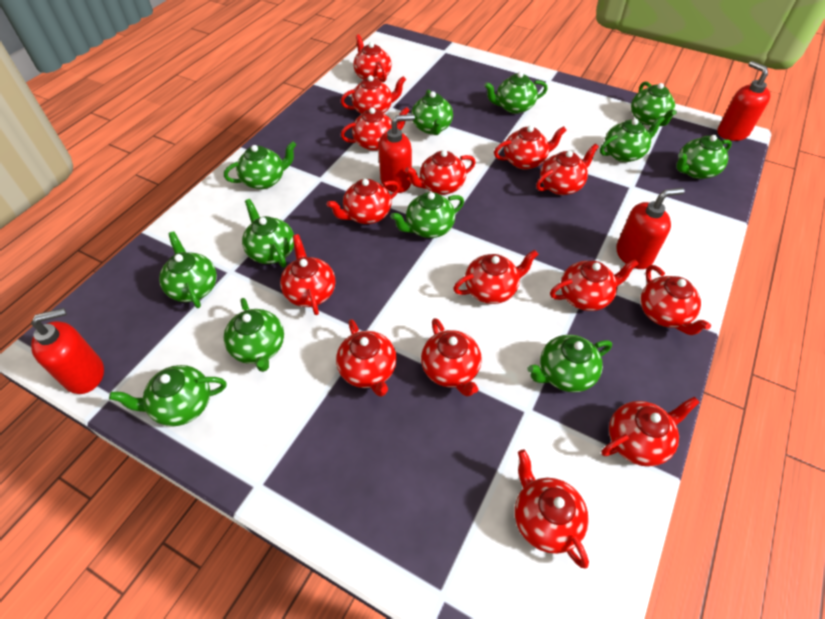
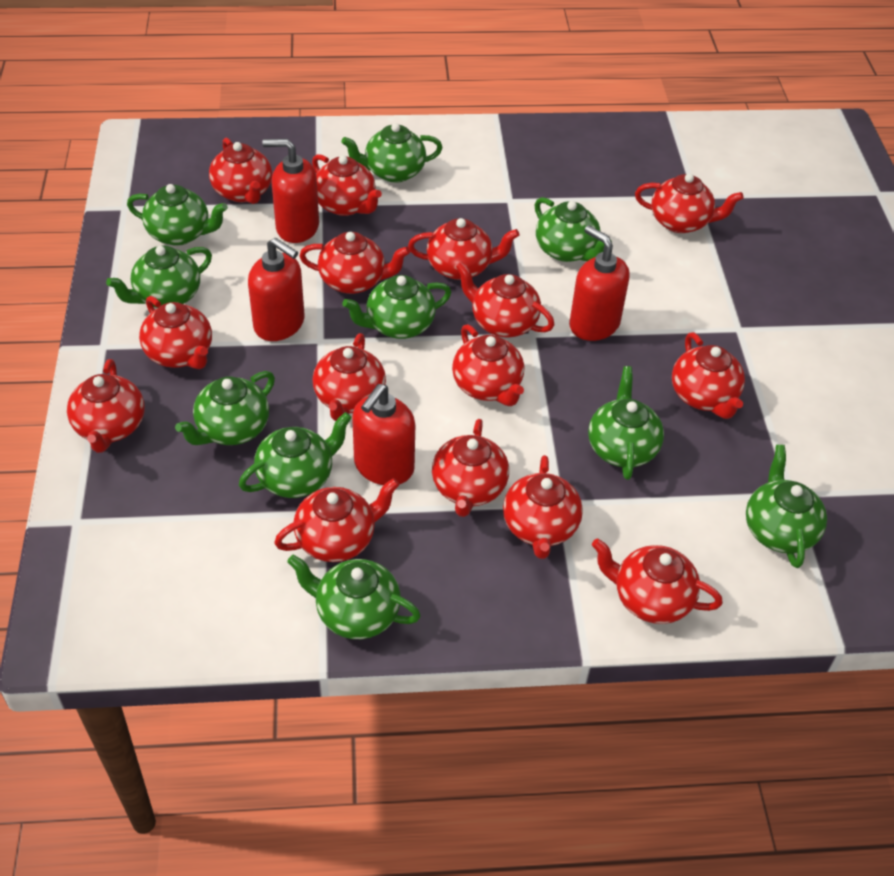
green teapot: [109,365,226,426] [159,231,217,308] [224,141,296,189] [224,298,284,372] [242,199,294,268] [391,192,464,238] [411,89,453,135] [484,72,547,114] [528,335,612,392] [600,115,665,162] [631,81,677,126] [676,135,732,179] = 12 -> [106,246,212,308] [127,184,228,246] [175,371,275,445] [239,412,352,498] [287,555,421,639] [341,123,443,183] [342,275,451,339] [535,197,612,262] [588,366,664,480] [746,445,827,568] = 10

